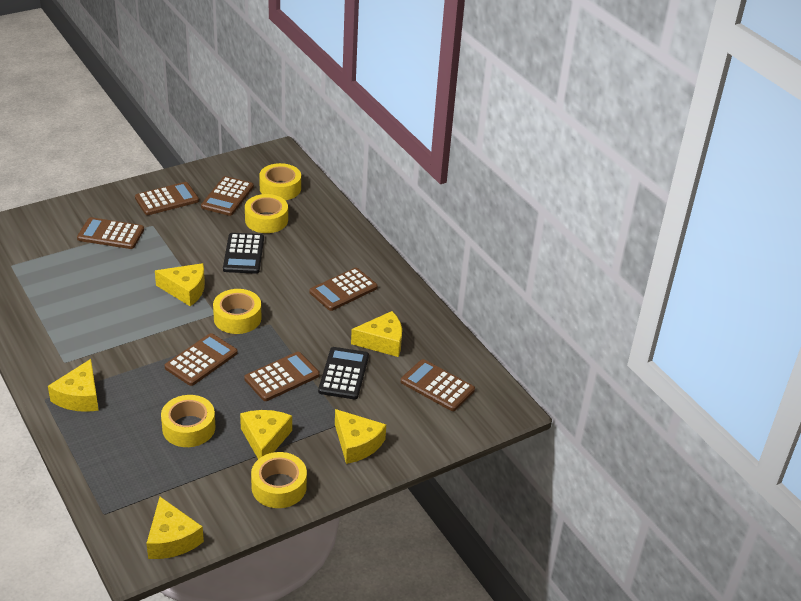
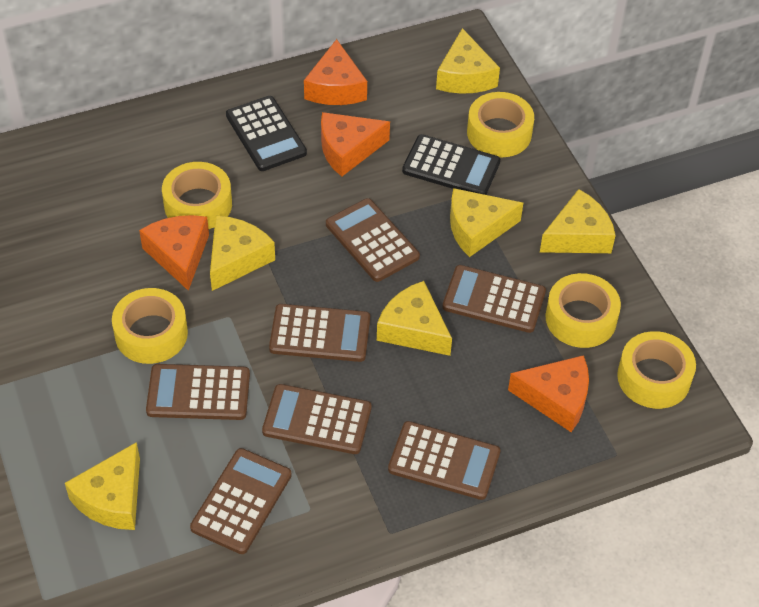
orange cheese: none = 0 -> [139,215,209,291] [304,39,367,105] [321,112,390,177] [508,355,589,432] = 4

